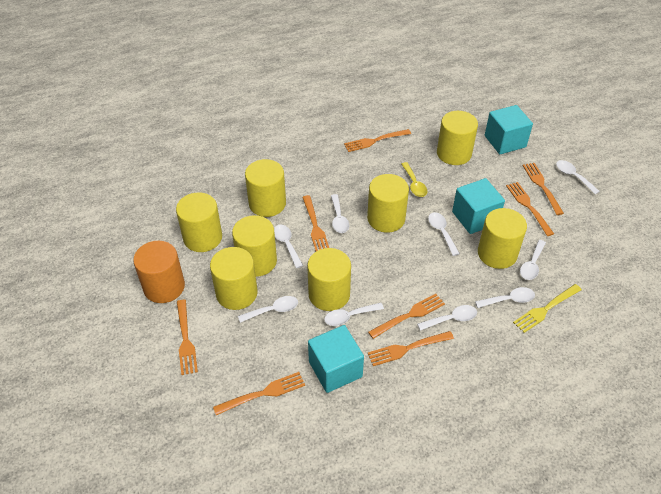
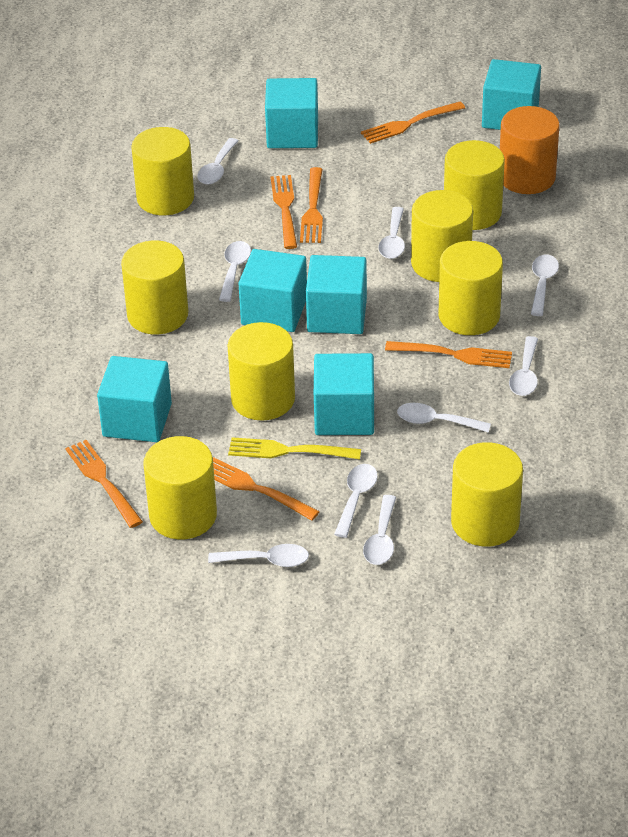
orange fork: [177,300,198,375] [213,372,305,415] [302,195,329,251] [344,129,411,152] [368,294,445,339] [368,331,454,366] [506,182,554,236] [522,163,564,215] = 8 -> [65,440,143,528] [213,457,320,521] [271,175,297,249] [300,167,323,243] [361,102,465,144] [385,341,512,368] = 6
turquoise cube: [308,325,364,393] [452,178,505,234] [485,105,533,154] = 3 -> [97,356,172,442] [239,249,307,332] [265,78,318,148] [306,255,367,334] [314,353,374,435] [482,59,541,130] = 6
yellow spoon: [401,162,427,197] = 1 -> none = 0

